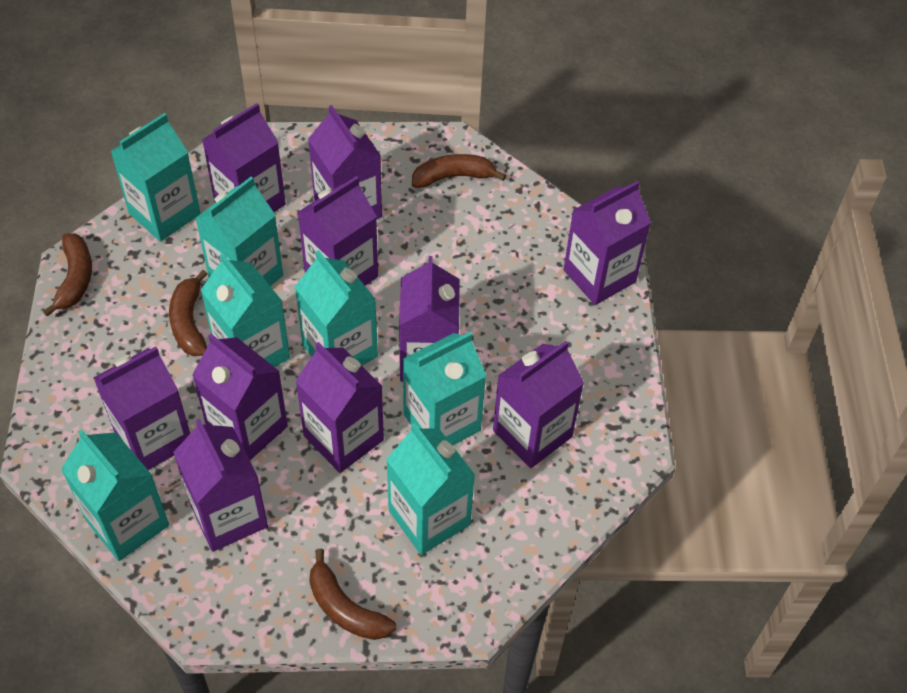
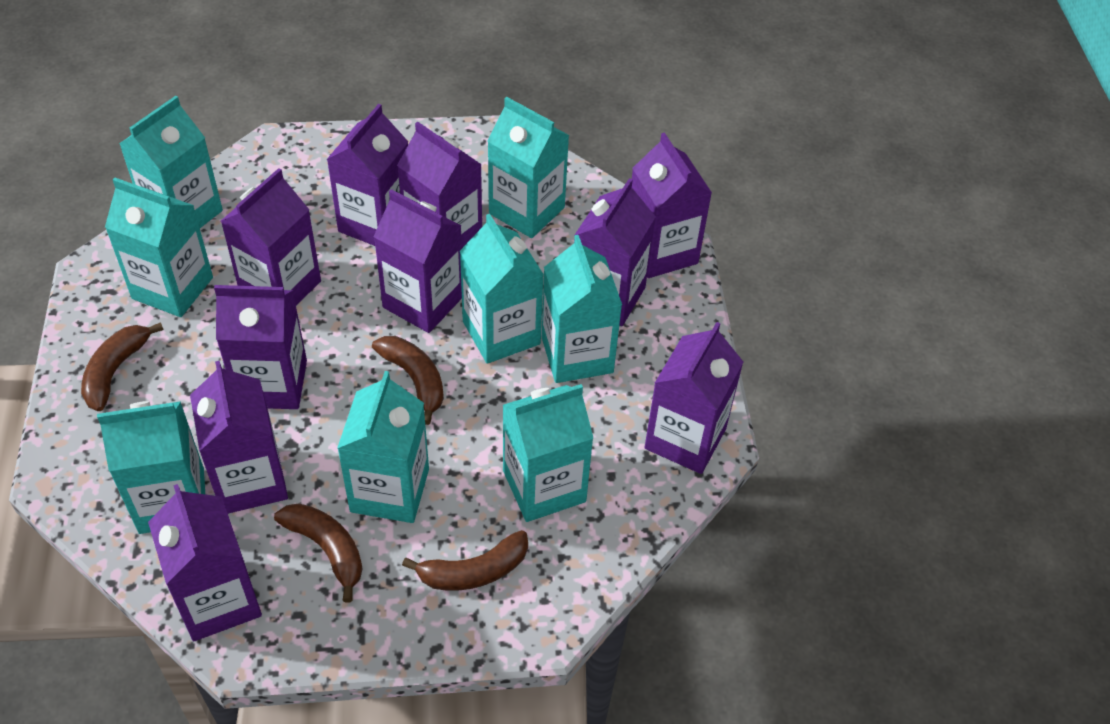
turquoise carton: [61,429,169,561] [111,113,201,242] [195,177,283,286] [201,253,290,367] [295,250,378,366] [386,423,475,555] [403,332,486,446] = 7 -> [97,401,205,534] [105,178,213,317] [119,96,223,228] [337,371,429,523] [460,214,544,364] [488,97,569,238] [503,384,593,522] [541,235,622,383] = 8

